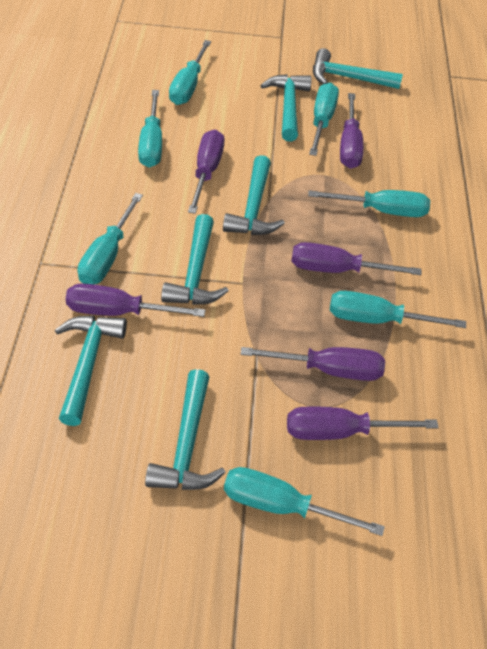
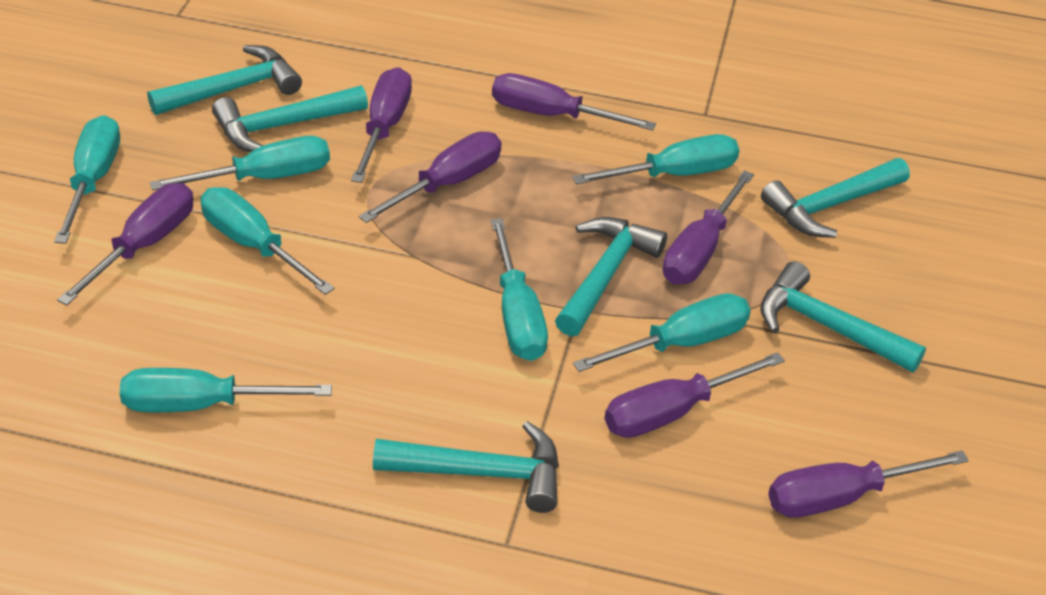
purple screwdriver: [66,283,205,317] [188,130,224,214] [241,347,385,381] [287,406,439,440] [291,242,421,275] [340,93,364,169] = 6 -> [57,183,193,305] [351,67,412,183] [359,131,502,223] [492,73,656,131] [605,352,785,438] [663,170,754,284] [768,451,969,518] = 7

